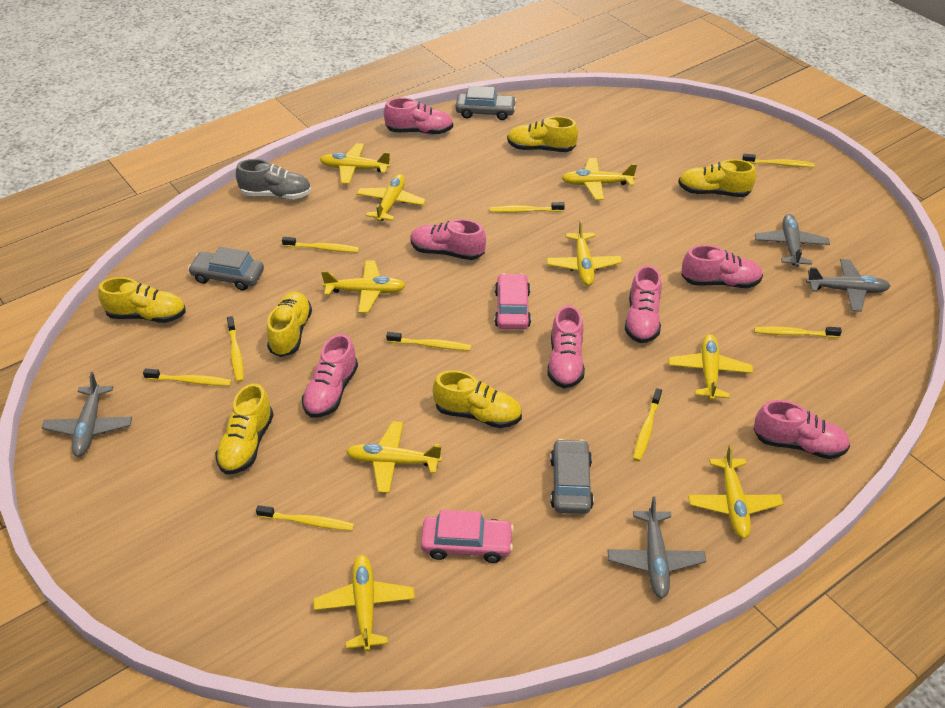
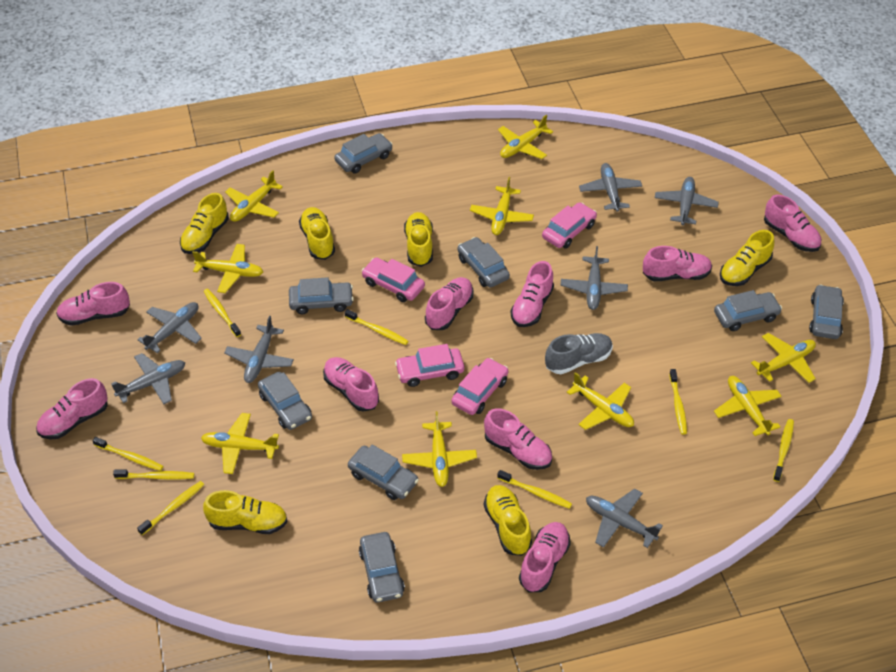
grey car: [188,247,264,291] [455,86,517,120] [550,439,594,514] = 3 -> [258,372,312,430] [289,277,354,314] [334,133,393,174] [348,444,419,500] [359,532,405,603] [458,237,510,288] [714,290,782,331] [809,285,844,339] = 8
grey plane: [42,372,132,457] [607,497,706,598] [755,214,830,267] [806,259,891,312] = 4 -> [111,353,185,404] [137,302,202,353] [224,316,294,383] [560,246,628,310] [579,163,642,212] [586,489,663,548] [655,177,719,225] = 7
pink car: [421,510,514,563] [495,273,531,329] = 2 -> [362,257,425,302] [395,344,464,387] [451,358,508,415] [542,202,597,249] = 4
pink shoe: [302,334,358,418] [384,98,453,135] [411,219,486,260] [547,305,585,388] [625,265,662,343] [682,245,763,288] [754,400,850,459] = 7 -> [36,378,108,440] [56,282,130,326] [323,357,379,412] [425,277,474,330] [484,408,552,470] [511,261,554,327] [519,522,571,592] [643,246,712,281] [764,195,821,252] = 9
yellow toothbrush: [143,369,232,386] [227,316,244,382] [256,505,354,531] [282,237,359,252] [386,332,471,351] [490,202,565,213] [633,388,662,461] [742,154,815,167] [754,327,842,338] = 9 -> [93,437,163,471] [113,469,194,480] [137,481,204,535] [204,289,241,337] [345,309,408,345] [497,470,572,509] [669,369,687,435] [773,419,794,482] = 8

